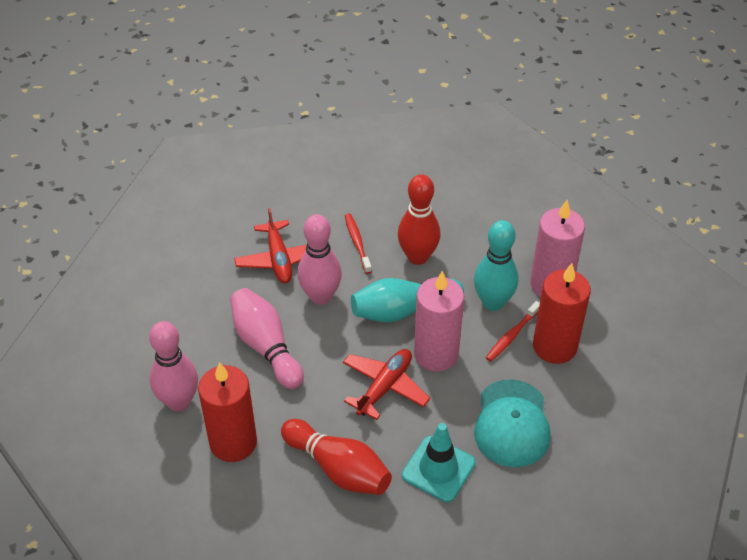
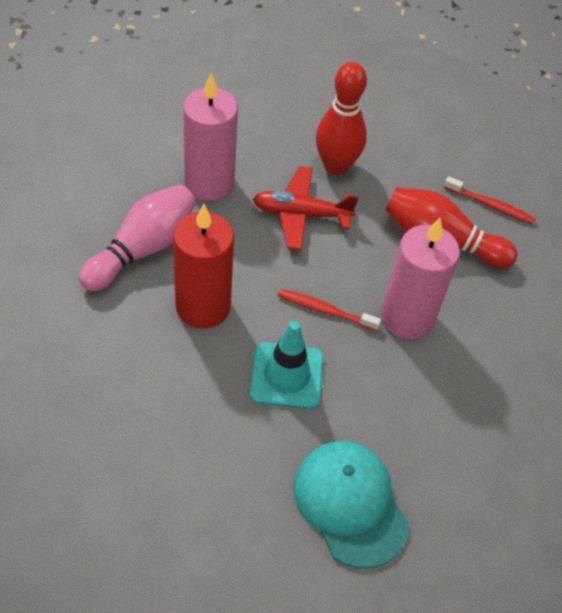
pink bowling pin: [149,321,198,411] [230,288,304,389] [297,214,342,305] = 3 -> [78,184,196,291] = 1
red candle: [198,362,257,462] [533,263,591,364] = 2 -> [173,204,234,329] = 1
red plane: [234,208,307,283] [343,349,430,420] = 2 -> [253,166,359,250] = 1
turquoise bowling pin: [351,278,464,322] [474,220,518,311] = 2 -> none = 0

